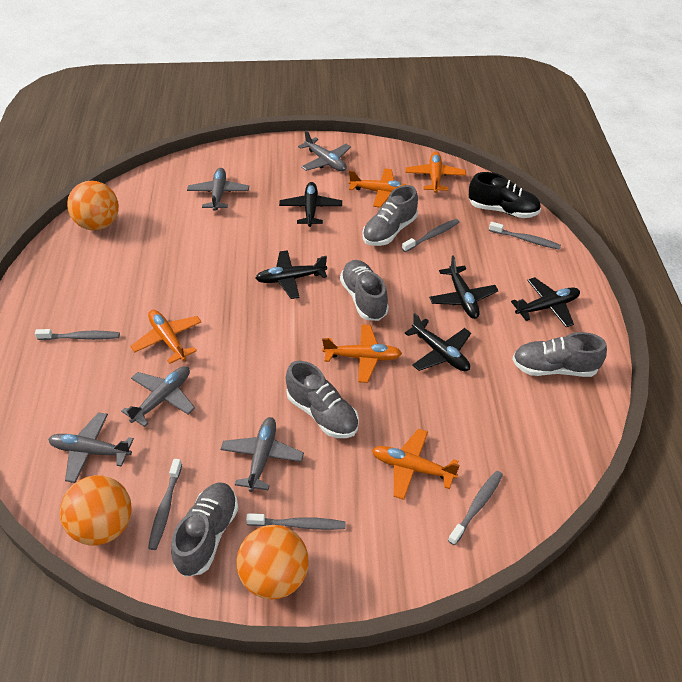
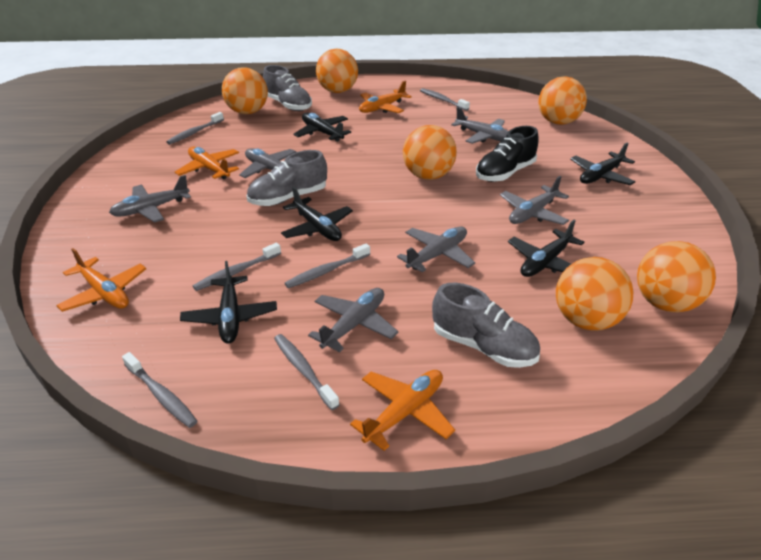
grey plane: [48,412,134,483] [121,366,195,427] [187,168,249,211] [221,417,304,492] [298,130,351,171] = 5 -> [109,175,191,223] [239,148,296,178] [308,288,398,352] [397,226,475,272] [451,107,509,144] [500,176,569,225] = 6
grey shoe: [171,483,238,577] [286,361,359,438] [340,260,389,321] [362,185,418,246] [512,332,607,377] = 5 -> [247,150,327,206] [263,65,312,111] [432,283,540,368] = 3
orange ball: [60,475,132,545] [67,181,119,230] [236,525,309,600] = 3 -> [222,67,268,114] [316,49,358,93] [403,125,457,180] [538,76,587,125] [556,257,633,331] [637,241,716,312] = 6
orange plane: [130,310,201,364] [322,324,402,383] [349,168,407,208] [372,429,460,500] [405,152,466,193] = 5 -> [56,248,146,312] [175,146,239,180] [350,370,455,451] [359,81,412,113] = 4

